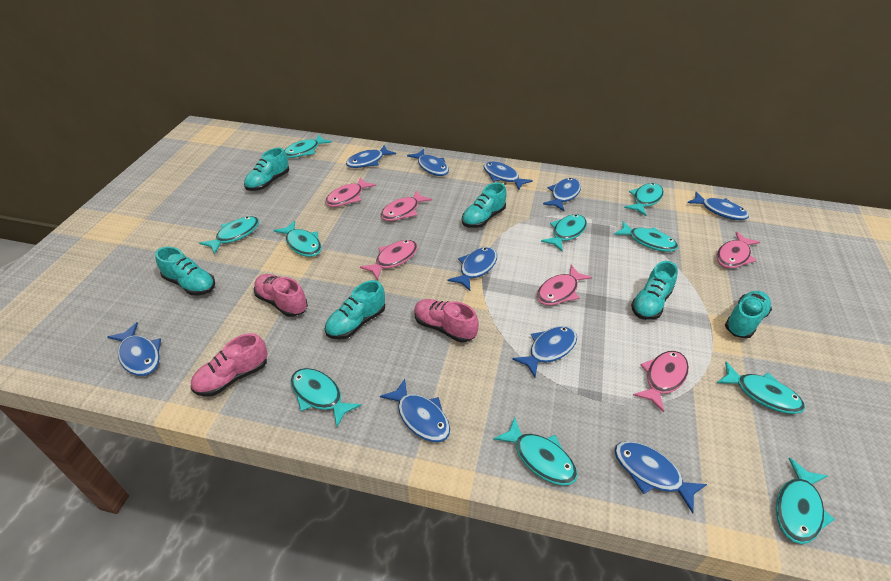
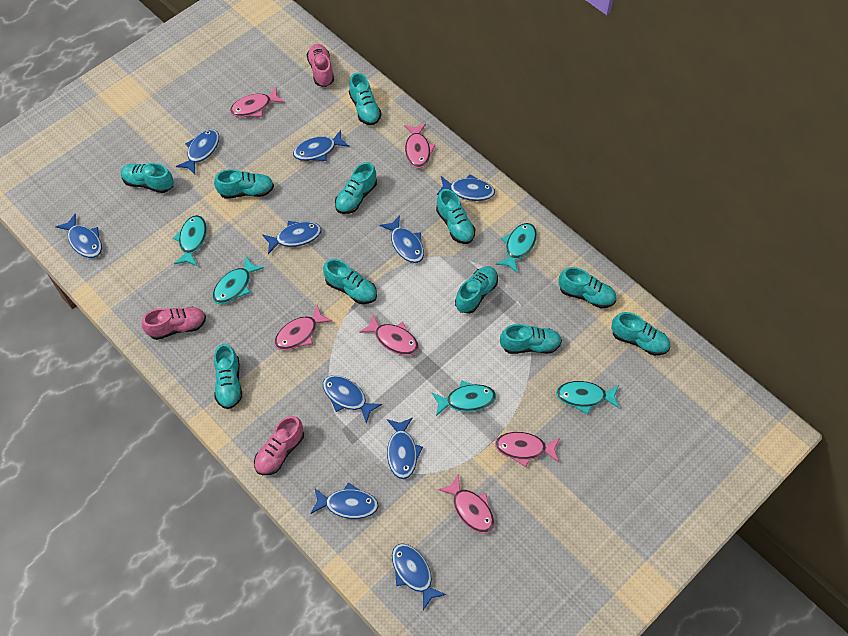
turquoise fish: [199,216,259,255] [273,220,322,257] [284,134,332,158] [290,368,361,427] [493,417,578,485] [541,214,587,251] [614,221,678,252] [624,183,664,216] [717,362,805,414] [776,457,835,544] = 10 -> [173,215,207,267] [212,256,264,304] [432,380,496,416] [496,223,537,274] [556,381,620,415] = 5
turquoise shoe: [155,247,215,295] [244,148,289,191] [325,280,385,339] [462,182,507,228] [631,261,678,320] [725,291,772,338] = 6 -> [121,163,174,193] [214,169,274,199] [214,344,242,409] [323,259,377,304] [335,162,377,214] [349,73,382,125] [436,189,475,244] [455,266,498,314] [500,324,562,354] [558,267,616,308] [611,312,670,356] = 11

